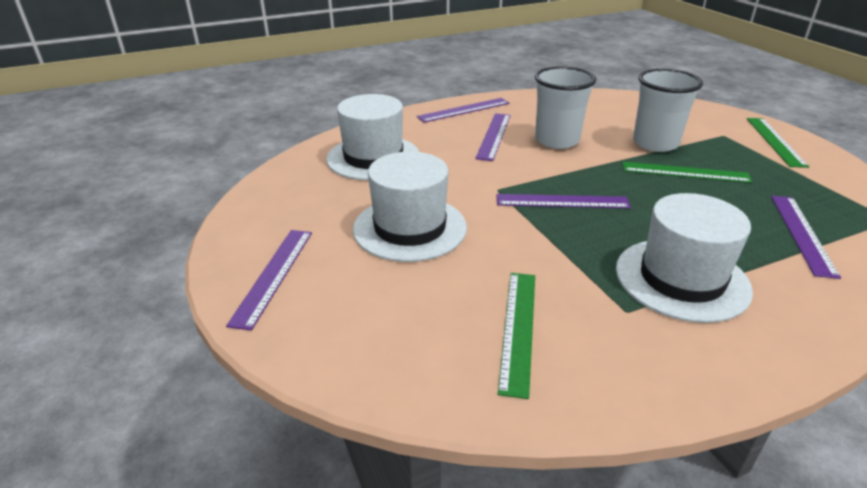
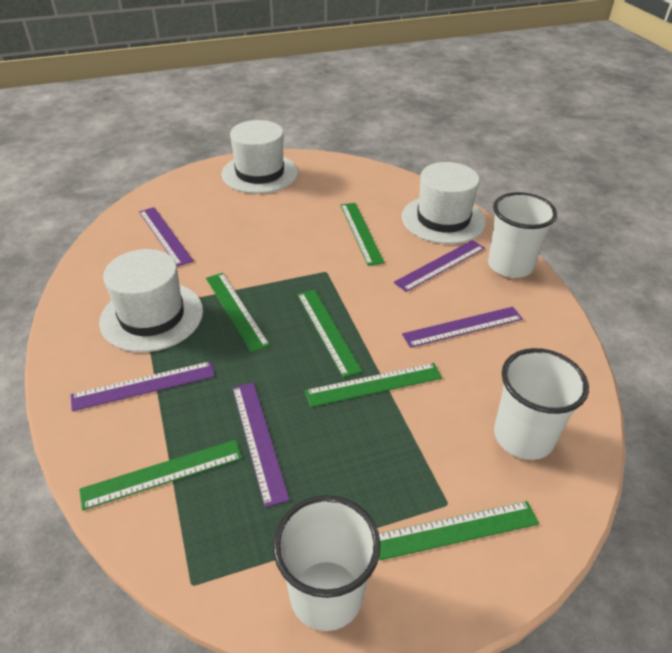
green ruler: [498,273,535,399] [623,162,752,183] [747,118,809,168] = 3 -> [79,440,242,511] [206,273,270,353] [297,290,362,378] [305,363,442,407] [340,203,385,266] [379,501,539,561] = 6
white cup: [535,66,596,149] [633,69,703,152] = 2 -> [273,495,380,631] [488,192,557,278] [494,348,589,460] = 3

